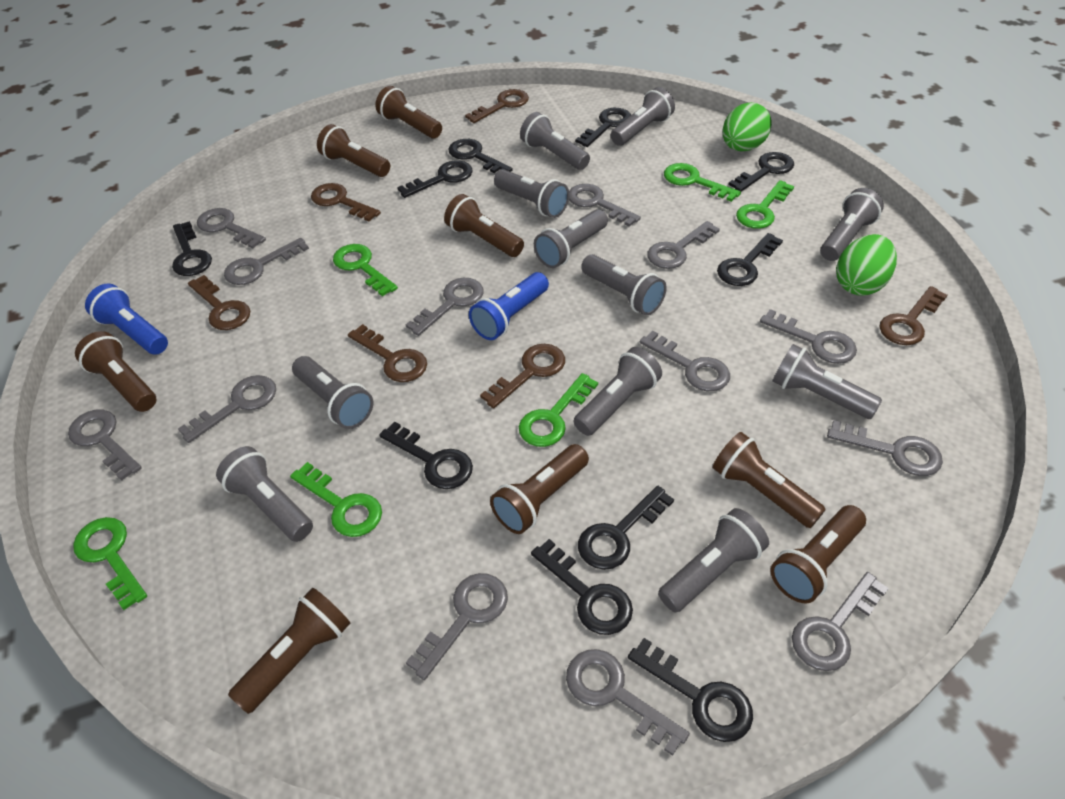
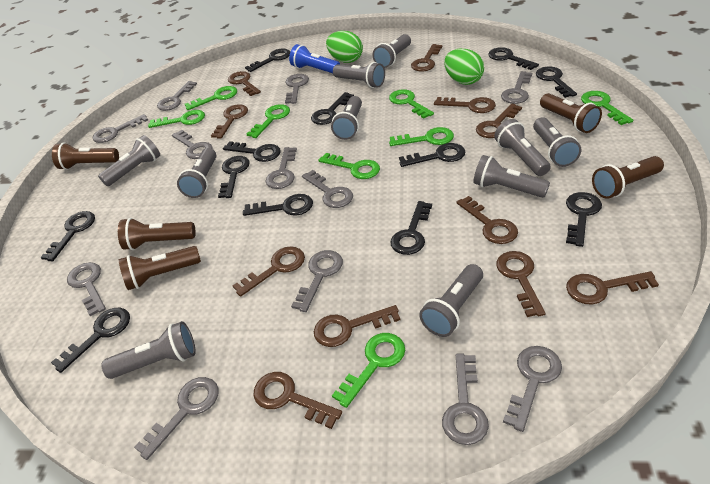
black key: [172,221,212,276] [379,421,473,489] [397,161,473,198] [448,139,513,173] [531,539,633,635] [575,108,631,147] [578,485,674,570] [628,638,753,742] [717,233,783,286] [728,152,794,192] = 10 -> [40,211,95,261] [51,308,130,373] [218,156,250,198] [223,141,281,162] [243,194,313,216] [245,49,290,72] [311,92,354,125] [390,201,432,255] [399,143,465,167] [488,47,539,70] [536,66,577,98] [566,192,602,247] = 12
blue flashlight: [85,283,168,355] [469,272,549,340] = 2 -> [289,44,340,73] = 1
brown flashlight: [75,331,156,412] [228,588,350,714] [317,124,390,177] [375,86,442,139] [444,194,524,257] [490,444,589,534] [713,432,826,528] [770,505,866,604] = 8 -> [52,142,119,170] [118,218,196,250] [119,246,201,290] [540,93,602,133] [592,156,664,199] = 5
brown key: [188,275,250,330] [311,183,381,222] [348,324,427,382] [465,89,529,123] [480,344,565,408] [879,286,947,345] = 6 -> [211,104,248,139] [228,71,261,96] [233,246,305,297] [254,372,342,429] [314,305,400,347] [411,44,442,71] [434,97,496,113] [457,196,518,244] [476,103,522,138] [496,251,546,317] [566,271,659,305] = 11
green key: [73,517,147,610] [290,462,382,537] [333,244,398,296] [519,373,598,447] [664,163,741,202] [736,180,794,229] = 6 -> [148,110,205,128] [185,86,237,110] [247,104,290,138] [319,153,380,179] [332,333,405,408] [389,89,434,119] [389,127,454,146] [581,91,633,125] = 8
grey flashlight: [216,446,313,542] [292,356,373,429] [494,169,569,218] [520,112,590,170] [534,209,608,268] [574,347,662,436] [581,254,667,315] [611,87,675,146] [658,508,769,612] [772,344,882,419] [820,188,884,261] = 11 -> [98,135,160,186] [101,321,196,379] [177,148,216,198] [331,96,362,140] [333,62,385,88] [373,34,411,68] [419,264,483,337] [473,155,550,198] [494,119,551,176] [533,117,581,167] = 10
grey key: [68,409,142,481] [178,375,276,443] [197,208,266,248] [224,238,309,285] [406,278,484,336] [406,573,508,680] [566,649,690,756] [569,184,641,227] [640,331,730,391] [647,221,720,269] [760,309,857,364] [792,572,889,671] [827,420,943,476] = 13 -> [67,262,106,316] [93,114,148,143] [134,377,219,460] [157,81,197,111] [172,130,213,159] [265,147,297,189] [285,74,309,104] [291,250,343,312] [302,170,353,208] [442,354,489,445] [501,71,532,104] [503,346,562,432] = 12

